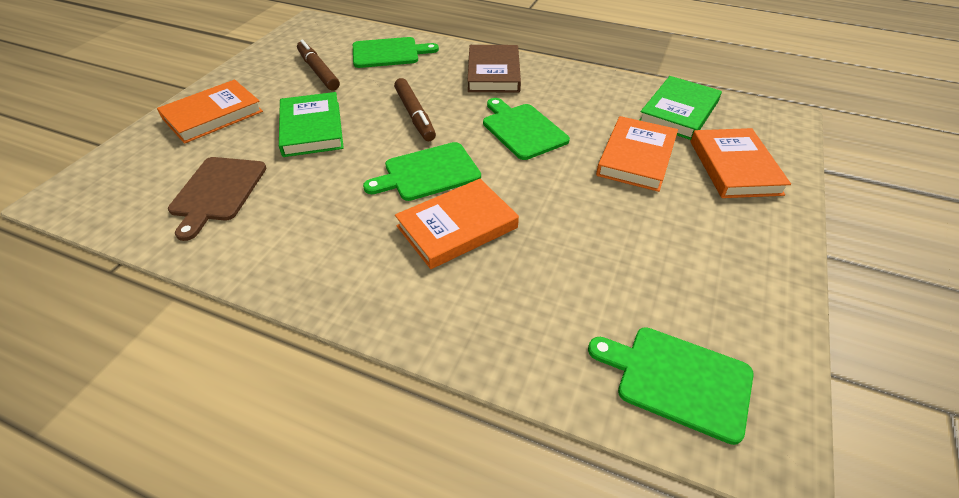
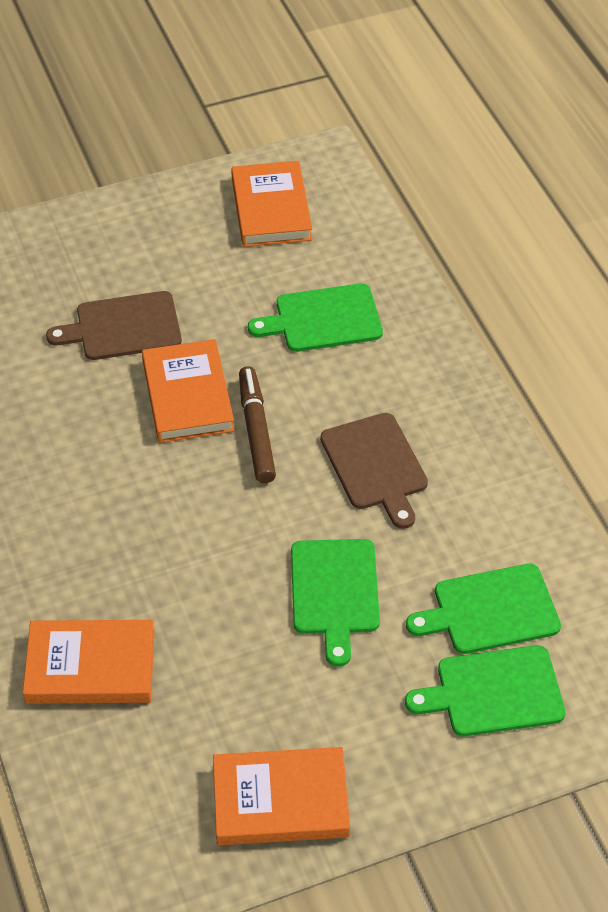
brown book: [467,45,521,93] = 1 -> none = 0
brown cutting board: [168,157,266,241] = 1 -> [46,291,182,360] [320,413,428,529] = 2
brown marker: [297,40,340,91] [394,78,436,141] = 2 -> [239,366,276,483] = 1
green book: [279,92,344,157] [640,76,722,140] = 2 -> none = 0

